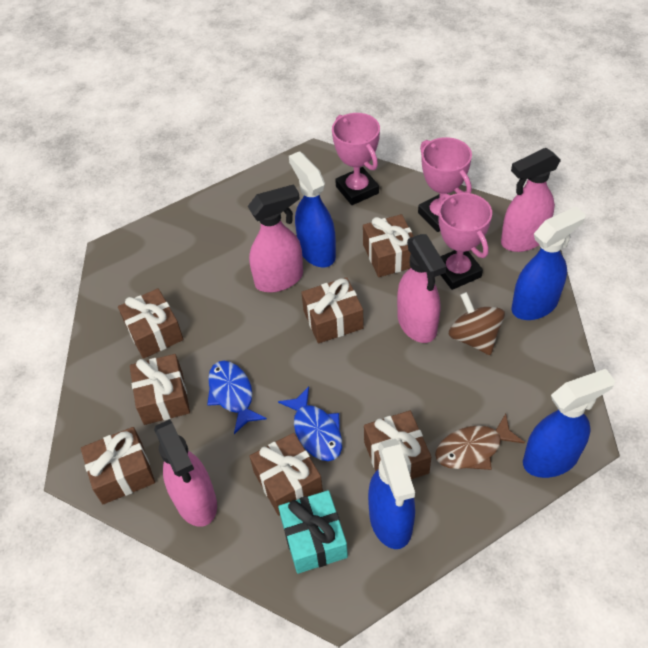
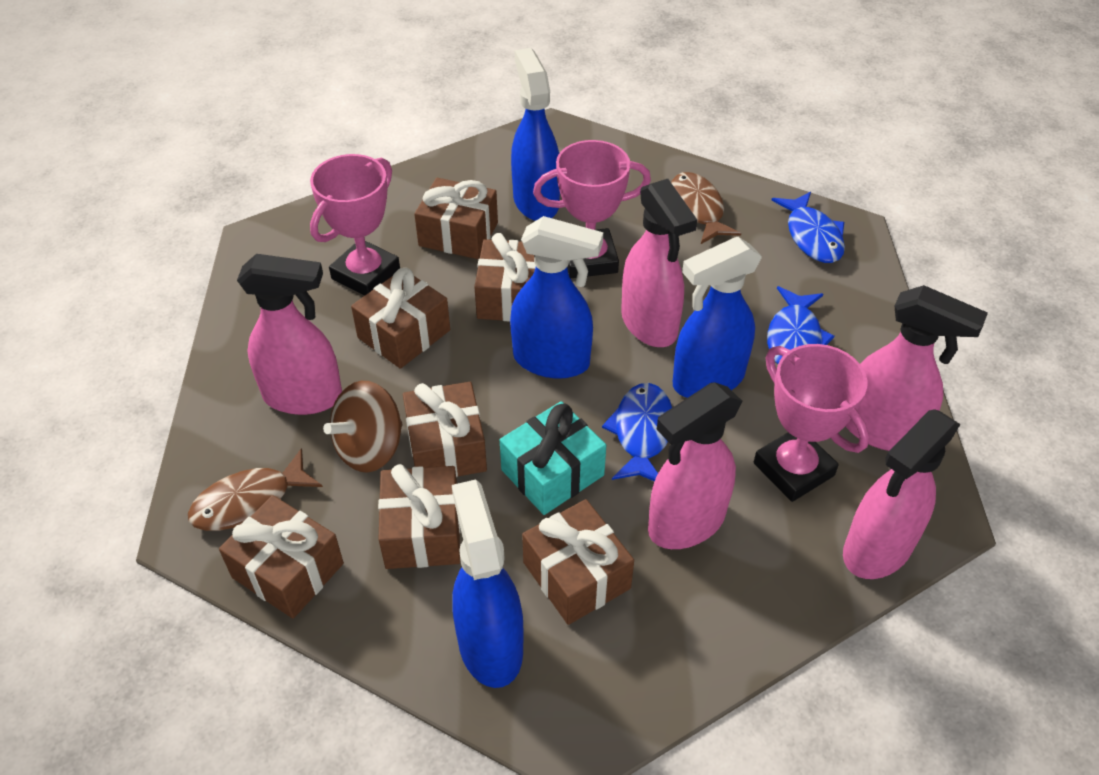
blue fish: [207,361,267,434] [278,387,342,461] = 2 -> [602,383,672,481] [767,286,835,364] [771,191,845,263] = 3
brown fish: [435,414,525,470] = 1 -> [188,448,323,531] [671,172,741,244] = 2
pink spray bottle: [154,419,217,527] [248,184,303,292] [397,234,446,343] [501,148,561,252] = 4 -> [237,254,342,415] [621,179,697,347] [648,382,743,549] [843,409,961,579] [845,285,988,451] = 5

